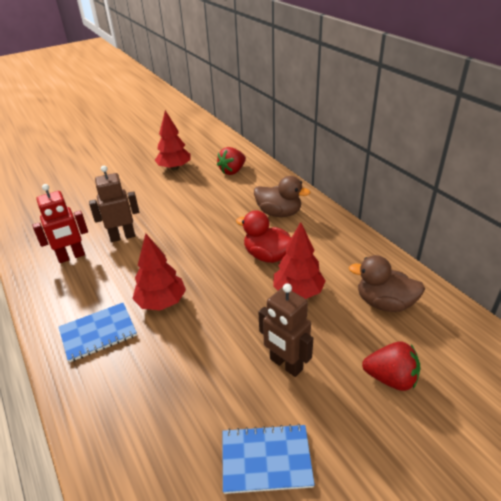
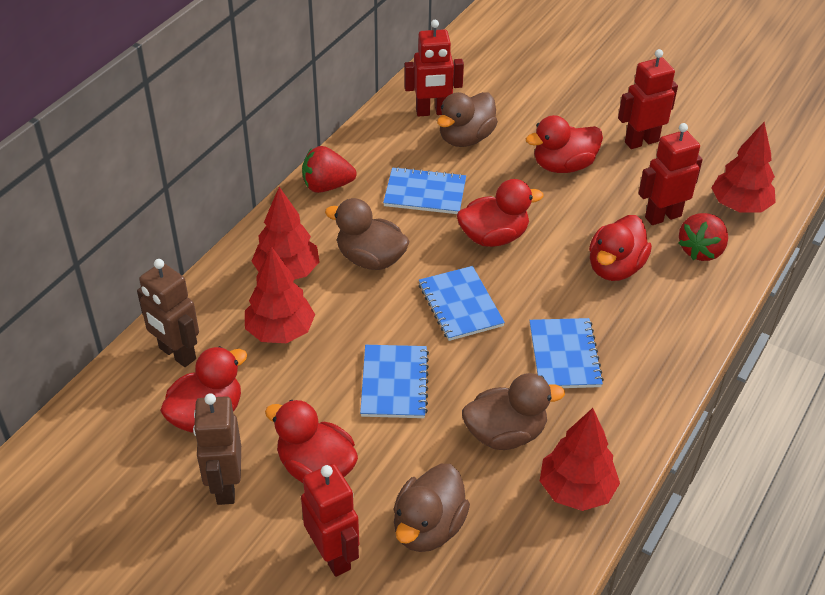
blue notebook: [59,303,137,363] [222,424,315,494] = 2 -> [360,345,429,418] [383,167,466,214] [419,266,505,341] [529,318,604,388] = 4
brown duck: [254,176,310,217] [349,255,425,312] = 2 -> [325,198,410,270] [393,464,470,552] [437,92,498,147] [462,373,565,450] = 4
red duck: [236,210,291,263] = 1 -> [160,346,247,433] [265,400,358,483] [457,179,543,247] [526,115,603,173] [589,215,652,281] = 5
red robot: [32,184,88,263] = 1 -> [301,464,359,577] [404,20,464,117] [618,49,678,149] [638,123,703,225] = 4
red tree: [132,233,186,310] [155,110,191,170] [273,222,325,299] = 3 -> [245,246,315,343] [251,187,320,280] [540,408,620,511] [711,122,776,212] = 4

